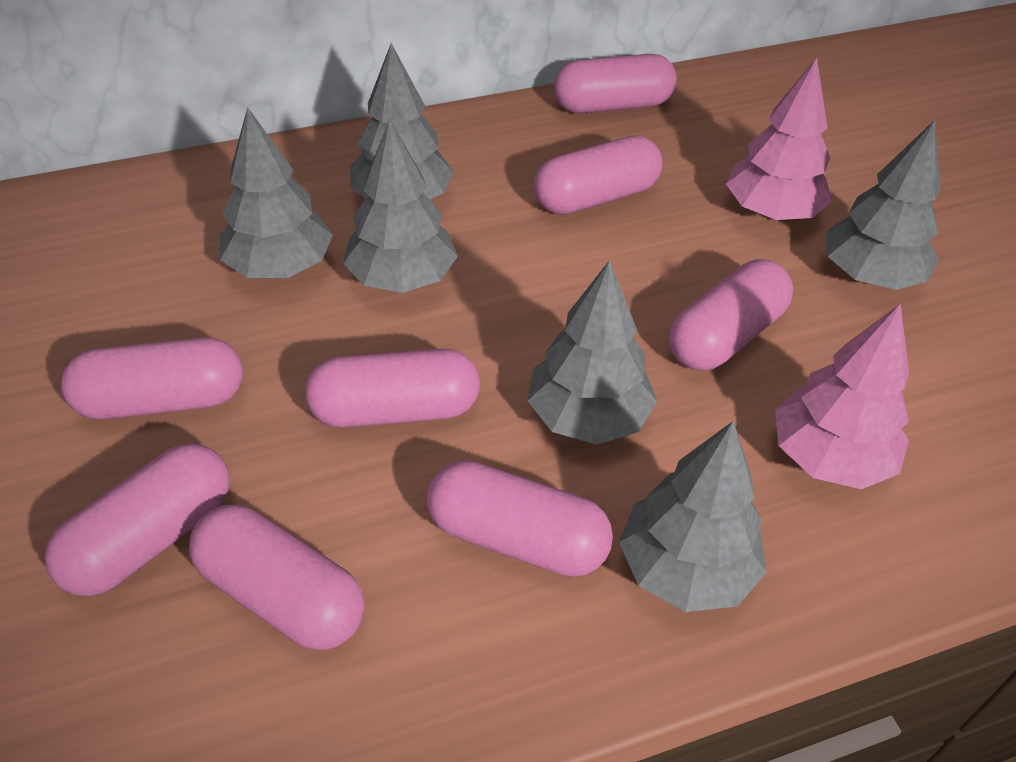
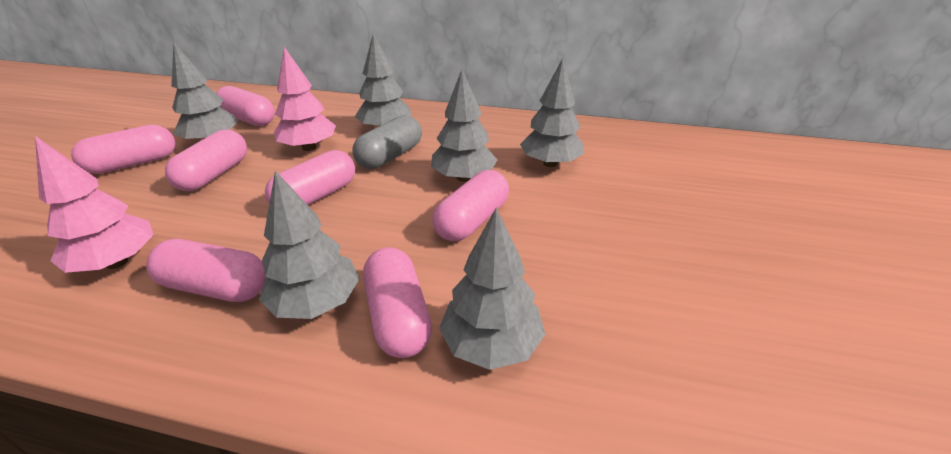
grey capsule: none = 0 -> [352,115,422,169] = 1
pink capsule: [45,443,230,596] [61,337,243,420] [189,505,364,650] [305,349,480,428] [427,460,613,577] [534,135,663,215] [554,54,677,114] [669,259,793,371] = 8 -> [71,125,175,174] [146,239,266,302] [165,130,247,191] [216,86,275,126] [265,150,355,205] [363,247,432,358] [432,170,509,241] = 7

